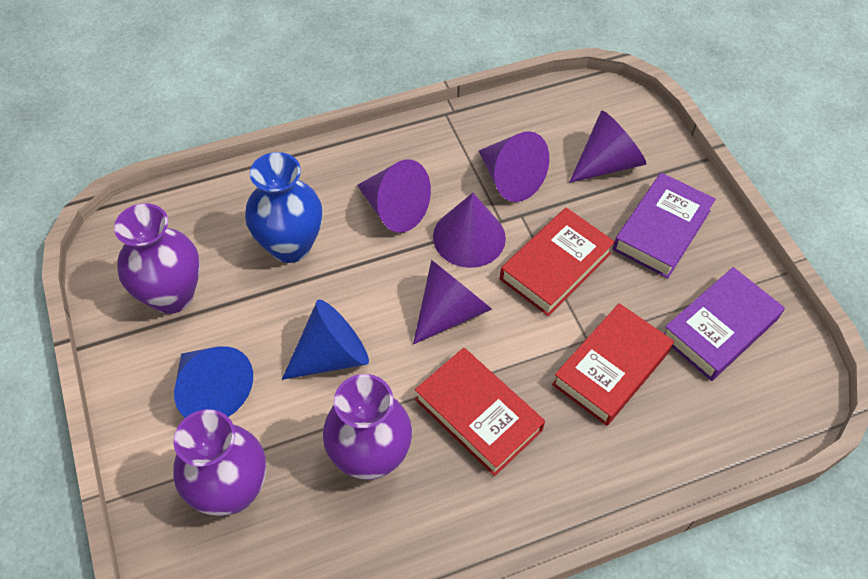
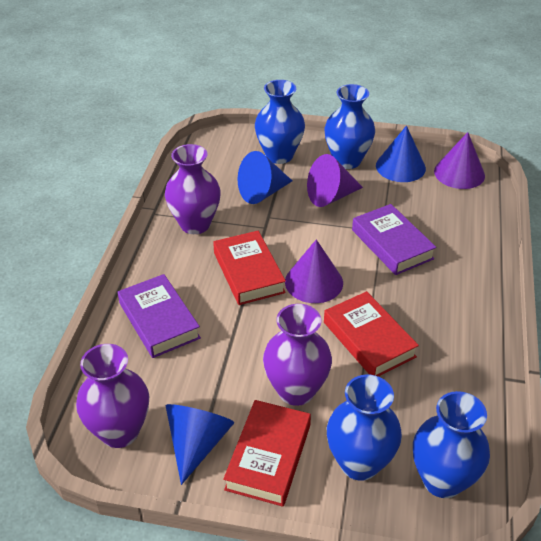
blue cone: [174,346,253,418] [282,299,369,380] = 2 -> [165,404,235,485] [238,151,292,204] [376,126,426,182] = 3
blue vase: [245,152,323,263] = 1 -> [255,80,305,164] [324,84,375,169] [327,374,402,481] [413,391,490,498] = 4
purple cone: [357,159,431,233] [413,260,492,344] [433,193,506,268] [479,131,549,202] [569,110,646,183] = 5 -> [285,239,343,303] [307,154,363,207] [434,132,485,189] = 3

